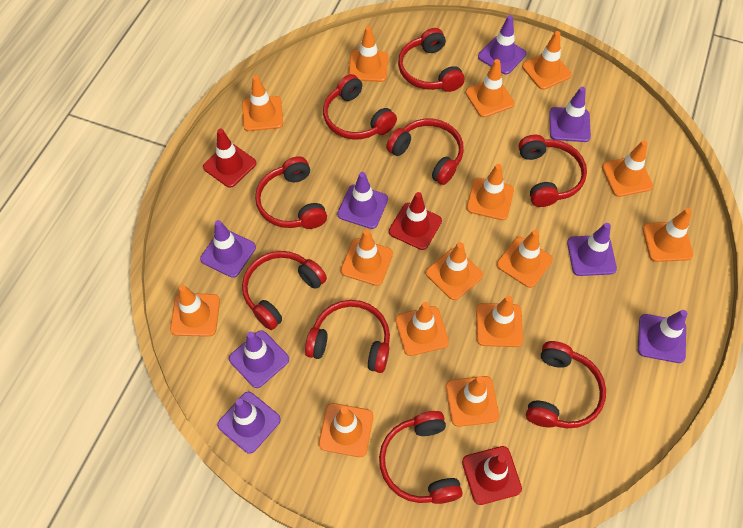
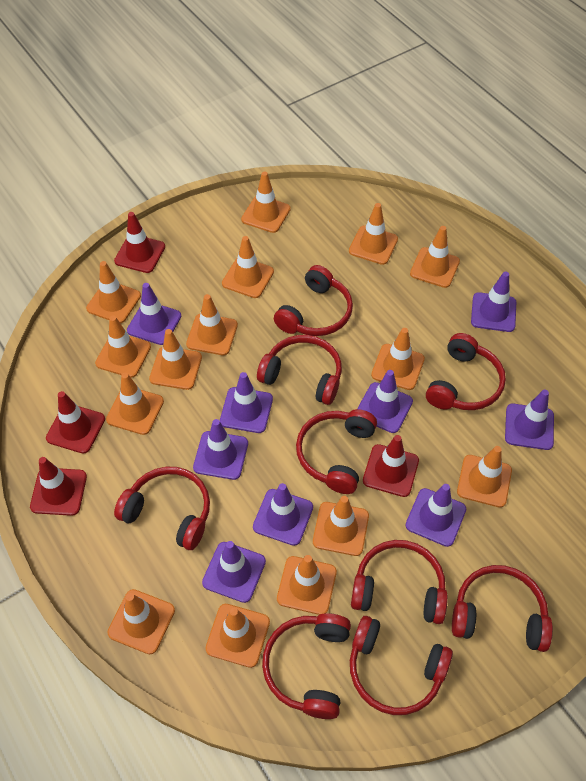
purple traffic cone: [200,220,256,278] [217,392,281,454] [229,330,289,388] [337,172,388,229] [478,15,526,74] [549,87,591,142] [567,223,617,276] [638,310,688,363] = 8 -> [127,283,181,345] [193,419,248,480] [202,541,266,603] [220,372,273,433] [253,483,313,546] [357,370,413,433] [405,484,466,547] [471,272,516,332] [505,389,554,450] = 9
red traffic cone: [203,129,256,188] [389,192,442,250] [462,446,522,505] = 3 -> [30,457,87,516] [46,391,105,454] [114,212,165,273] [363,435,419,497] = 4

